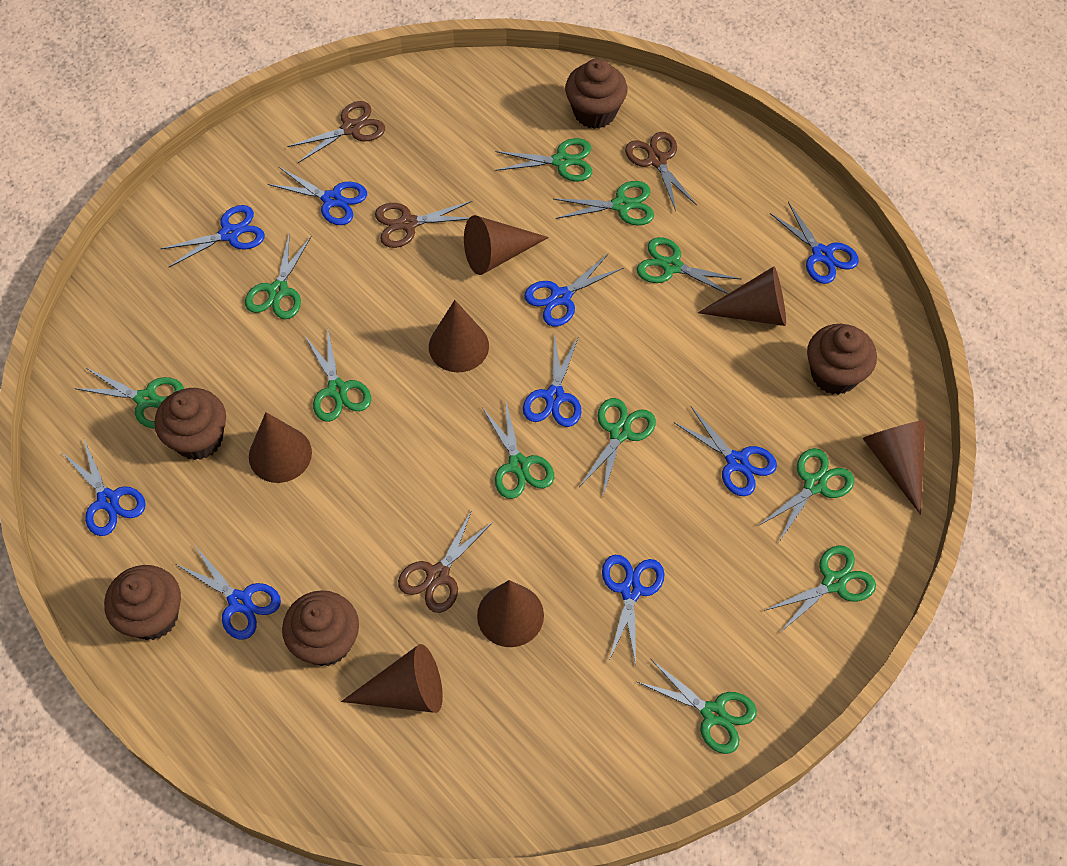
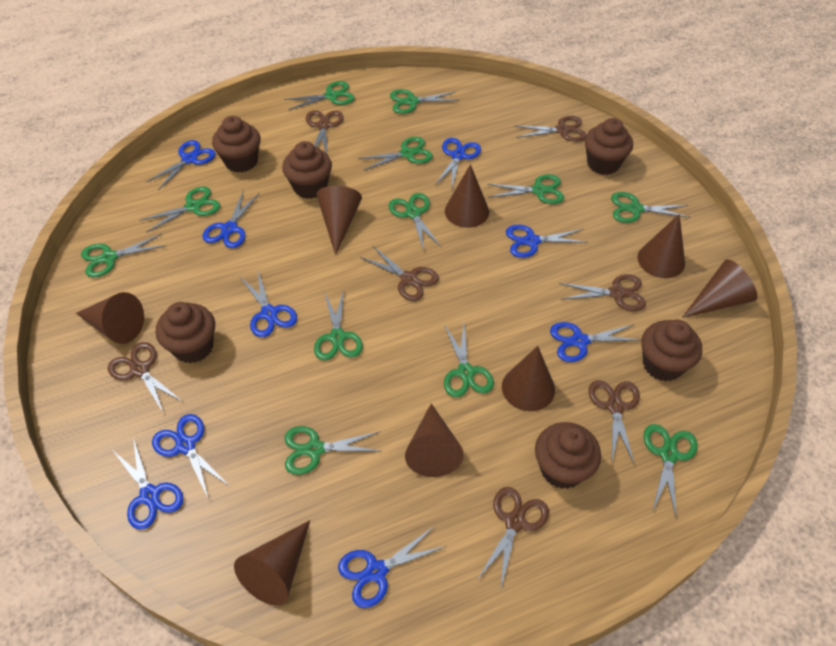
brown cone: [249,412,312,483] [341,644,443,713] [429,300,489,372] [464,215,549,275] [477,580,544,647] [698,266,786,326] [863,420,926,515] = 7 -> [76,292,144,344] [234,520,310,605] [316,186,362,255] [405,403,464,477] [445,164,489,228] [502,346,555,411] [637,214,685,278] [682,259,758,318] = 8
brown cupcake: [104,565,181,640] [154,388,226,460] [282,590,359,666] [565,59,627,129] [807,324,877,395] = 5 -> [156,302,215,363] [212,116,261,173] [282,141,332,199] [535,422,601,489] [585,118,633,175] [641,320,702,382] = 6
brown scissors: [287,101,385,163] [375,201,472,248] [398,510,493,613] [625,132,697,211] = 4 -> [108,342,183,414] [306,110,344,155] [360,245,439,301] [477,487,549,592] [515,116,586,142] [559,274,646,311] [588,380,640,465] = 7
green scissors: [74,367,184,428] [245,235,311,319] [305,327,371,422] [482,402,554,499] [495,138,592,181] [554,181,654,226] [579,398,656,495] [636,659,757,754] [637,237,741,294] [758,448,854,542] [764,545,876,632] = 11 -> [81,234,166,278] [139,187,220,233] [284,81,355,110] [284,426,380,475] [314,289,363,360] [358,137,433,171] [389,193,441,251] [390,89,459,114] [444,324,494,397] [487,174,564,204] [611,192,691,223] [643,424,698,519] = 12

